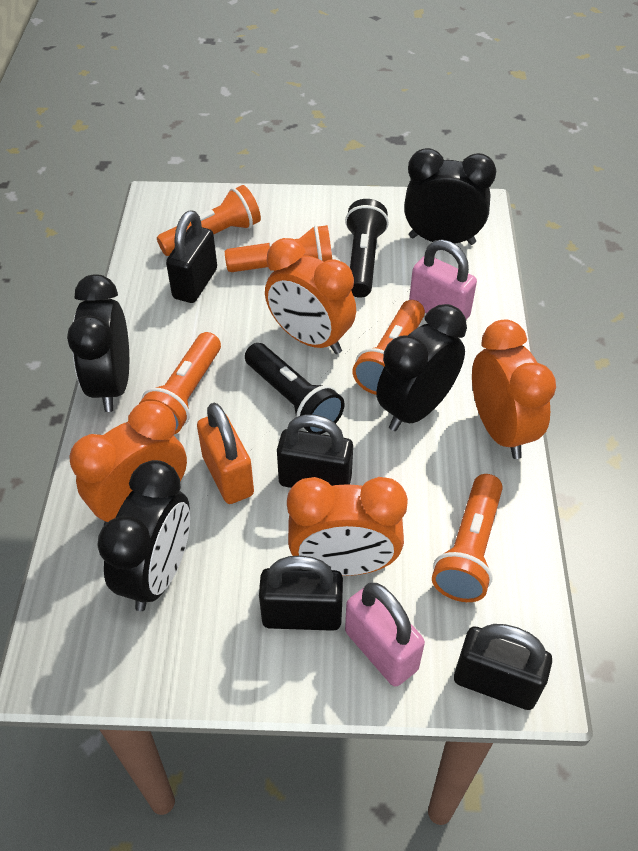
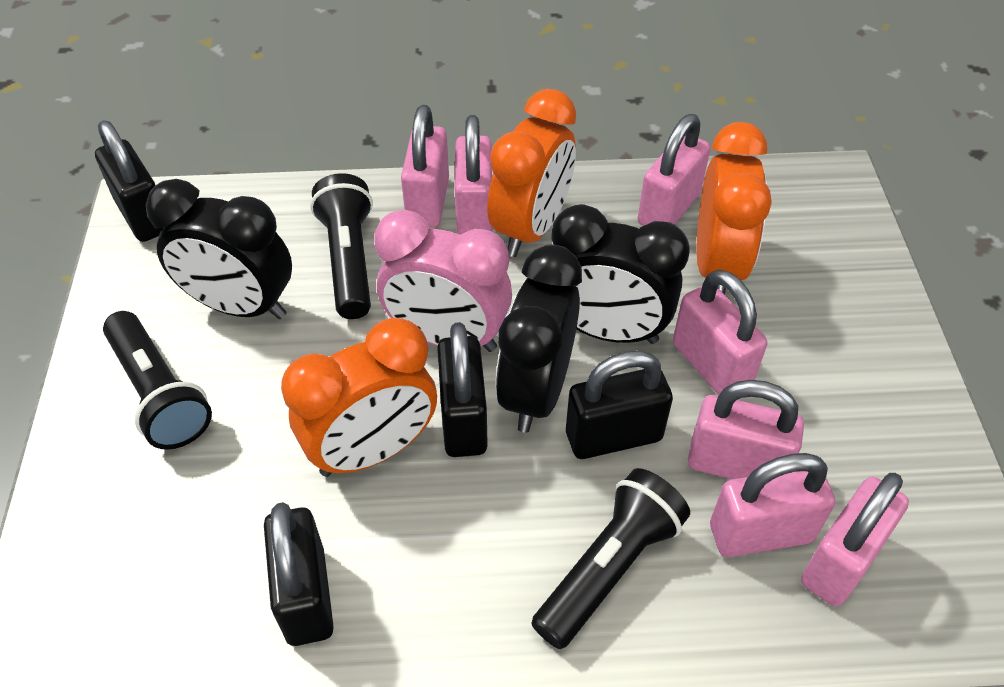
black clock: [67,274,129,412] [97,460,190,611] [376,304,467,431] [404,148,496,245] = 4 -> [146,179,292,319] [495,245,582,433] [551,204,690,344] = 3
black flashlight: [245,343,345,434] [345,199,389,298] = 2 -> [103,311,212,450] [310,173,373,319] [531,468,690,649] = 3
orange clock: [69,401,187,525] [265,238,356,354] [287,477,408,576] [472,320,556,459] = 4 -> [281,317,437,477] [487,89,576,257] [697,122,772,295] = 3
orange flashlight: [138,332,221,434] [157,185,261,256] [225,225,332,272] [352,300,425,395] [432,474,503,602] = 5 -> none = 0
orange padlock: [197,403,254,504] = 1 -> none = 0
pink clock: none = 0 -> [374,210,512,352] = 1
pink padlock: [345,583,425,687] [409,240,477,320] = 2 -> [401,105,449,227] [455,115,493,235] [638,114,710,226] [673,269,767,395] [688,380,804,479] [710,453,835,557] [801,473,909,606] = 7

